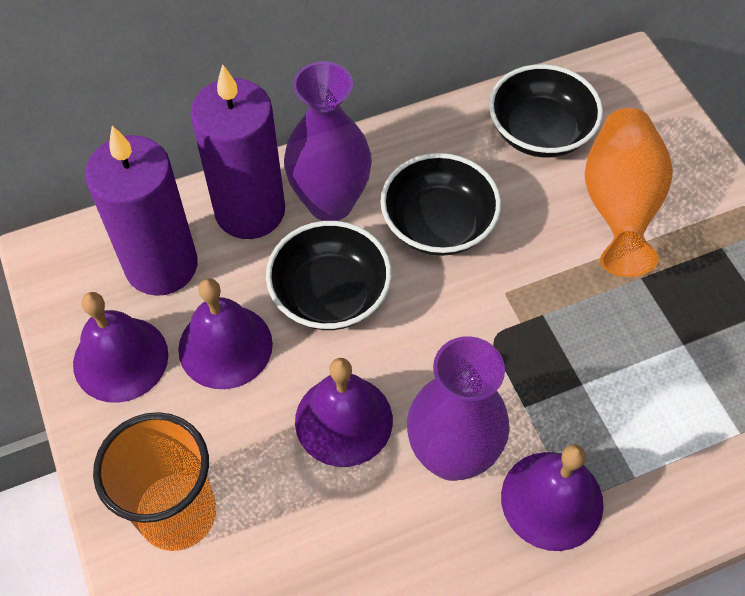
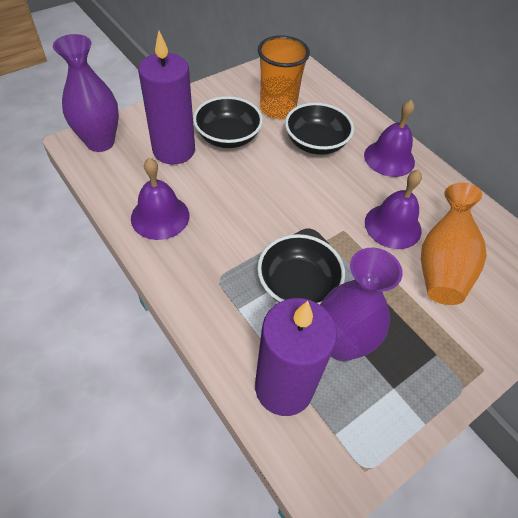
purple bell: [73,292,168,403] [178,278,273,389] [295,358,393,467] [501,444,604,551] = 4 -> [131,158,189,240] [364,100,415,177] [365,170,422,249] = 3

